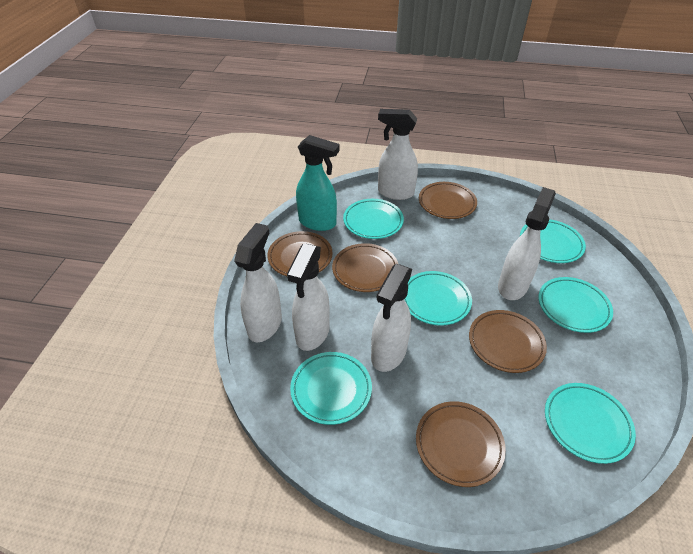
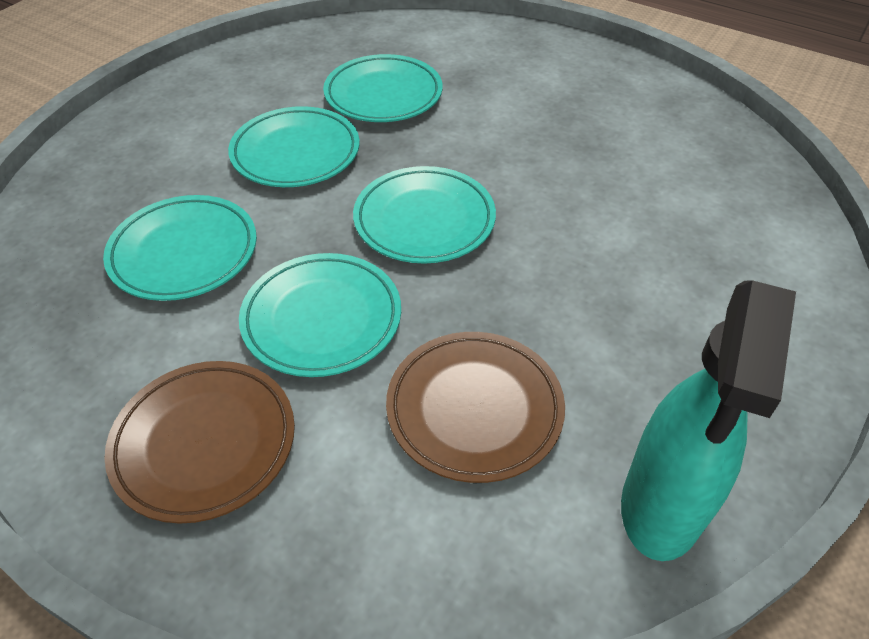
brown plate: [267,231,333,276] [332,243,398,292] [416,401,506,487] [419,182,477,219] [469,310,547,373] = 5 -> [104,361,295,524] [386,332,565,483] = 2
turquoise plate: [290,352,372,425] [343,199,404,239] [404,271,472,326] [520,219,586,263] [538,277,613,333] [545,383,636,464] = 6 -> [103,195,257,301] [228,106,360,187] [239,253,401,377] [323,54,443,122] [353,166,496,264] = 5
white spray bottle: [234,223,282,342] [287,243,330,351] [371,264,412,372] [378,109,418,200] [498,187,556,300] = 5 -> none = 0

